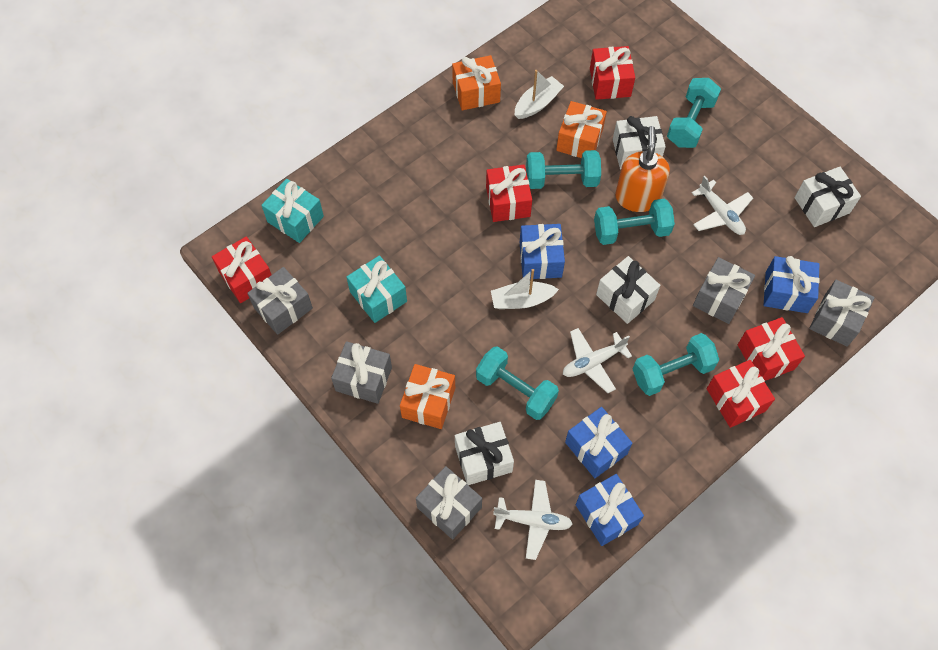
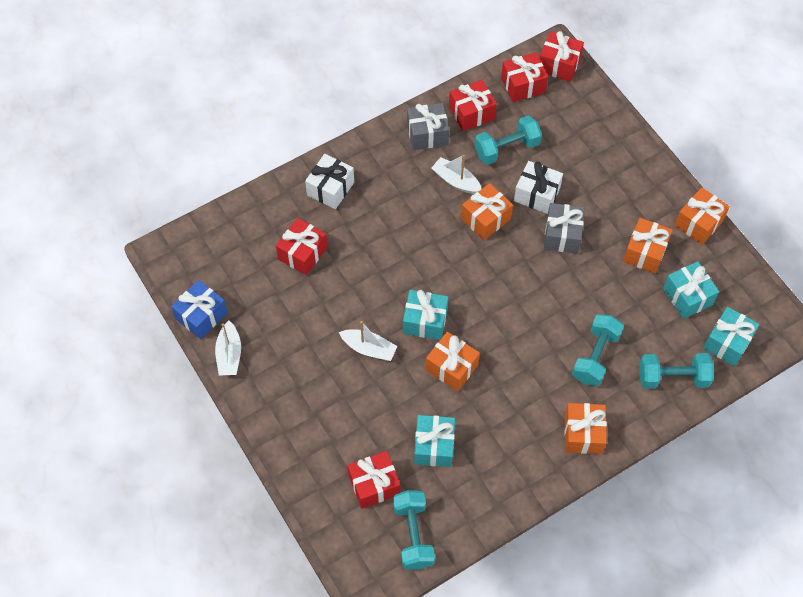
blue gift: [520,224,565,279] [565,407,632,478] [576,474,644,546] [764,256,820,313] = 4 -> [171,280,228,339] = 1
grey gift: [247,267,313,335] [331,341,392,404] [416,466,482,539] [693,257,755,324] [809,280,875,347] = 5 -> [407,103,449,150] [544,203,584,254] = 2
orange gift: [400,364,455,429] [452,55,501,111] [556,101,607,158] = 3 -> [426,332,480,391] [461,183,513,240] [564,403,607,454] [623,218,672,274] [674,187,730,245] = 5
orange soap dispenser: [615,126,670,212] = 1 -> none = 0
turquoise dumbbell: [476,346,559,420] [526,150,601,189] [594,199,675,245] [633,333,719,396] [667,78,721,148] = 5 -> [393,490,435,570] [474,116,542,165] [572,314,624,386] [639,353,714,389] = 4
turquoise gift: [261,179,324,243] [346,255,407,323] = 2 -> [403,290,448,340] [414,415,455,467] [663,261,719,319] [703,307,759,366] = 4
white boat: [491,269,559,309] [515,70,564,119] = 2 -> [215,320,241,376] [339,321,398,361] [431,155,481,194] = 3
white gift: [455,422,514,485] [596,256,660,324] [613,116,666,169] [795,167,861,227] = 4 -> [305,154,354,209] [514,161,563,214] = 2
white plane: [493,480,573,560] [563,328,632,393] [692,176,753,235] = 3 -> none = 0

